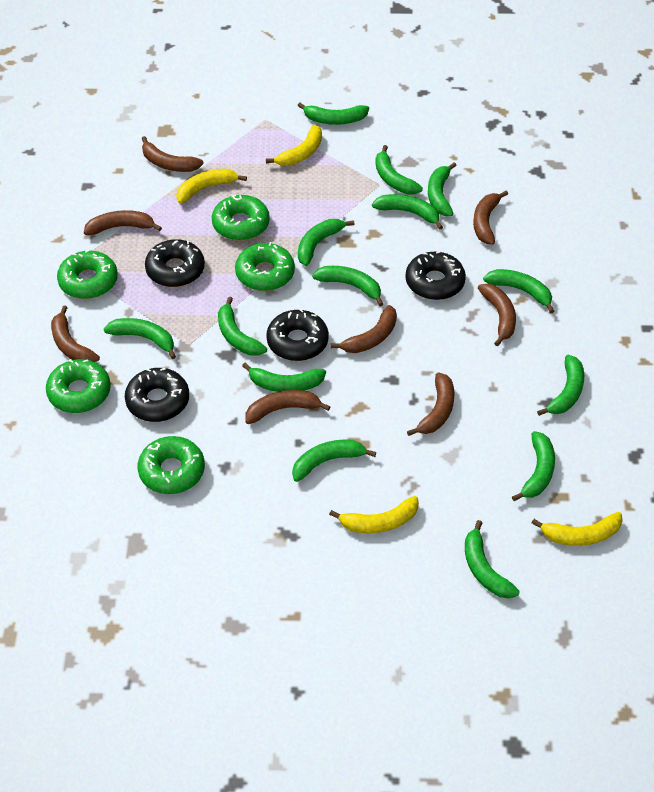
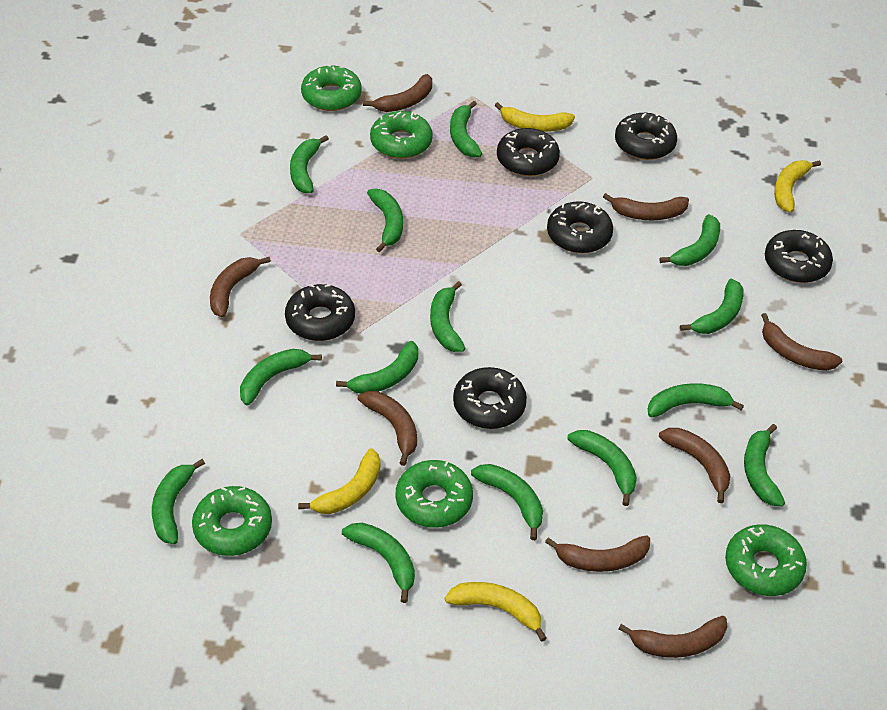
black donut: [125,368,189,422] [145,239,205,287] [266,309,329,361] [405,251,466,300] = 4 -> [285,284,355,341] [453,367,527,429] [497,128,560,176] [547,201,613,253] [615,113,677,160] [765,230,833,283] = 6

